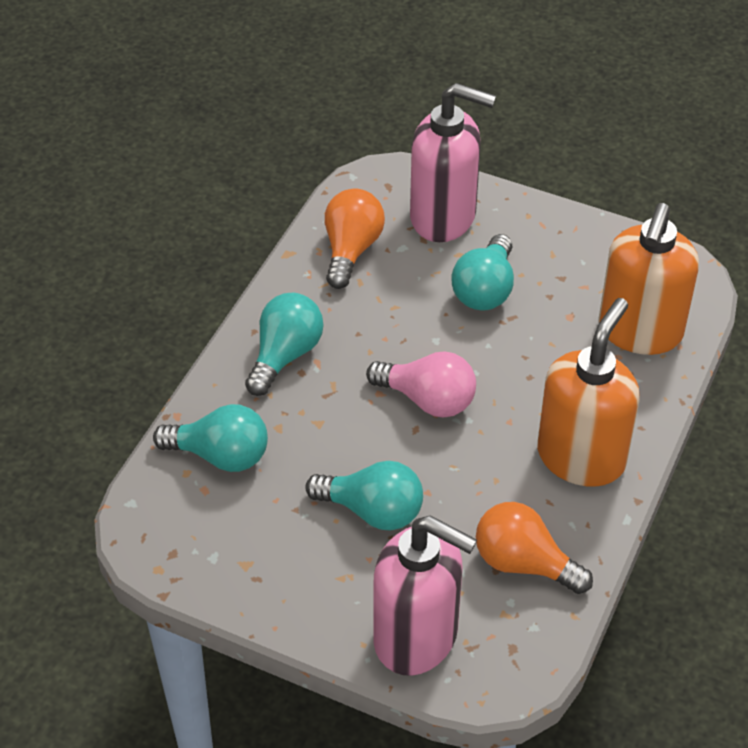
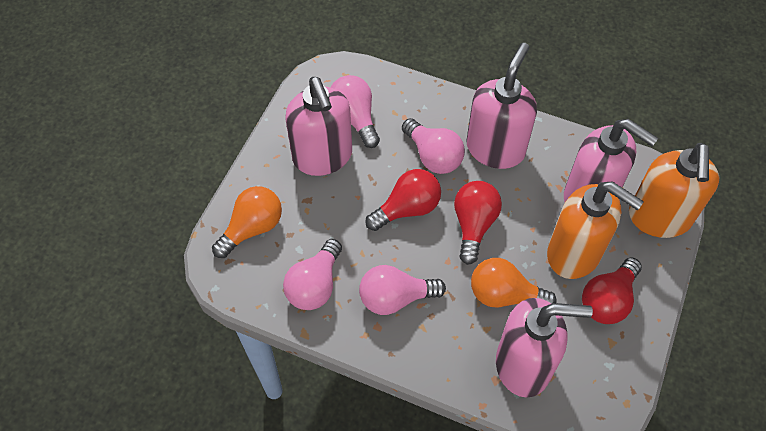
pink light bulb: [366,352,476,417] = 1 -> [283,239,342,310] [330,75,380,148] [359,265,446,315] [402,118,465,174] = 4
pink soap dispenser: [374,516,477,676] [410,83,496,242] = 2 -> [285,77,352,176] [467,43,537,169] [496,298,593,398] [564,119,658,202] = 4
red light bulb: none = 0 -> [365,169,441,231] [454,181,502,265] [582,257,642,324] = 3
turquoise light bulb: [153,404,268,472] [245,293,324,396] [305,461,423,531] [452,234,514,311] = 4 -> none = 0

